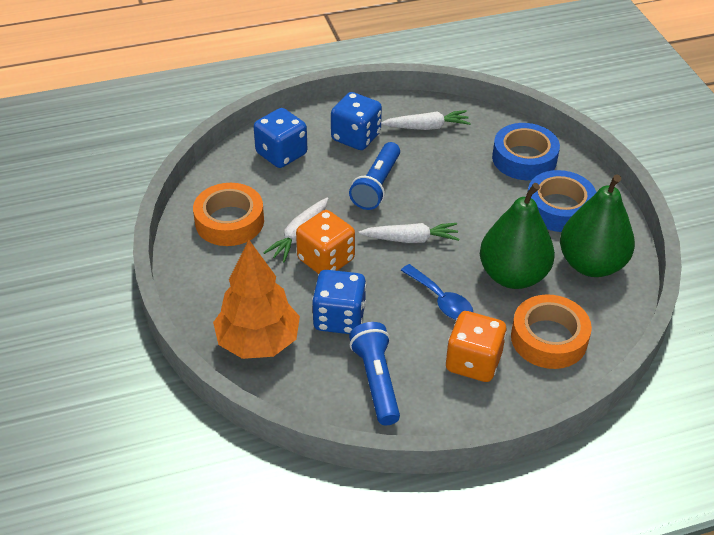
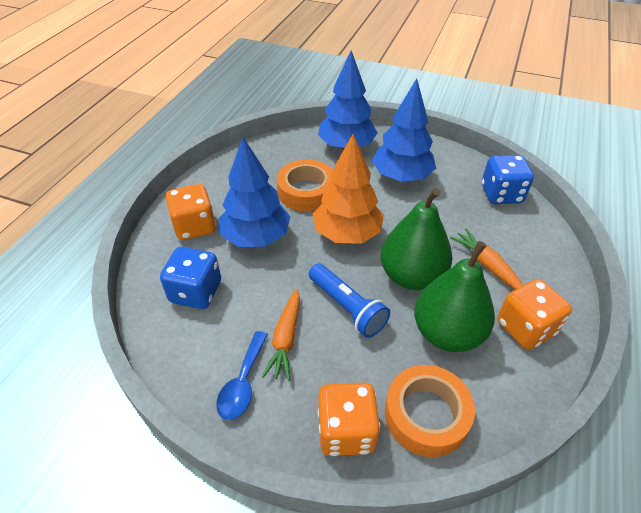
blue dice: [254,108,307,168] [312,270,366,334] [331,92,382,150] = 3 -> [160,247,221,309] [482,155,534,204] = 2
blue flashlight: [349,142,400,210] [349,322,400,425] = 2 -> [309,263,390,338] = 1
blue tape: [492,123,560,180] [528,170,596,232] = 2 -> none = 0
blue tree: none = 0 -> [219,137,291,247] [318,51,378,150] [372,79,436,182] = 3
orange carrot: none = 0 -> [262,289,300,381] [450,229,523,290] = 2
orange dice: [296,210,355,274] [446,311,507,382] = 2 -> [166,184,216,240] [318,382,380,456] [497,279,572,350] = 3
white carrot: [263,197,329,262] [359,223,459,243] [381,110,471,130] = 3 -> none = 0

